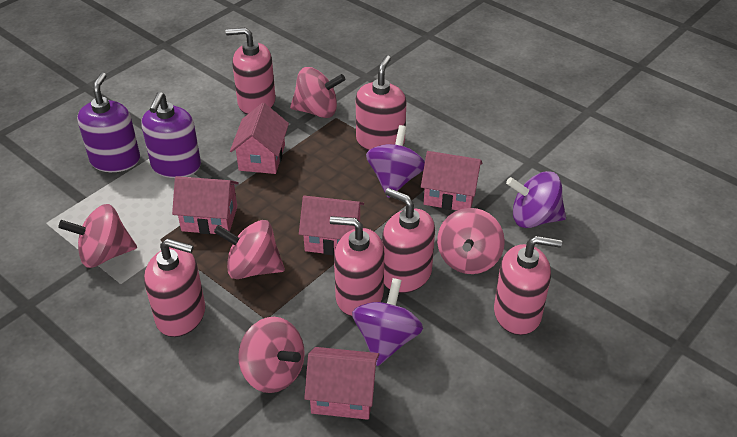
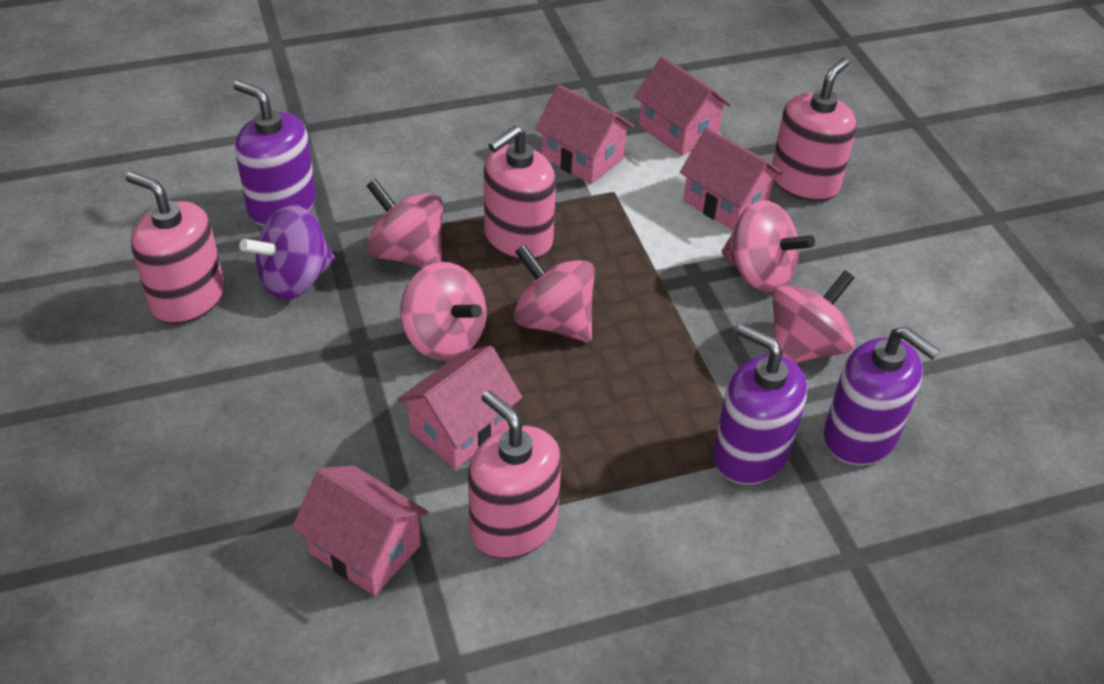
pink soap dispenser: [144,238,205,337] [226,27,276,115] [330,216,384,316] [356,55,406,151] [382,188,435,293] [494,236,562,335] = 6 -> [126,172,225,324] [468,390,561,559] [484,126,556,260] [772,58,857,201] = 4
purple soap dispenser: [77,72,140,172] [141,92,201,178] = 2 -> [233,80,316,226] [713,324,807,485] [824,327,940,465] = 3
purple spinning top: [352,278,423,366] [366,125,425,198] [506,171,566,228] = 3 -> [239,205,336,300] = 1

